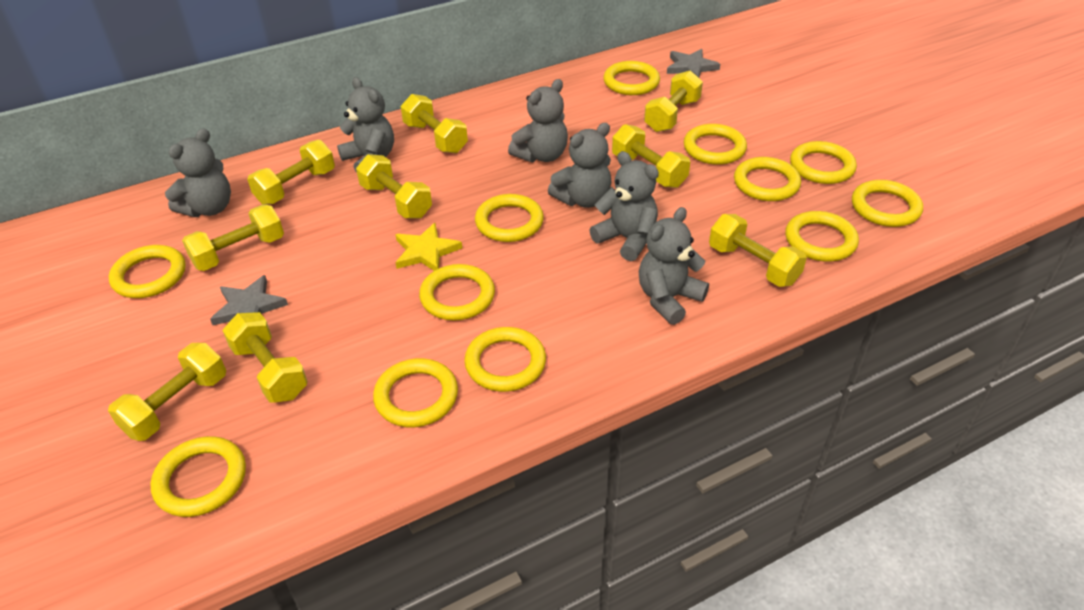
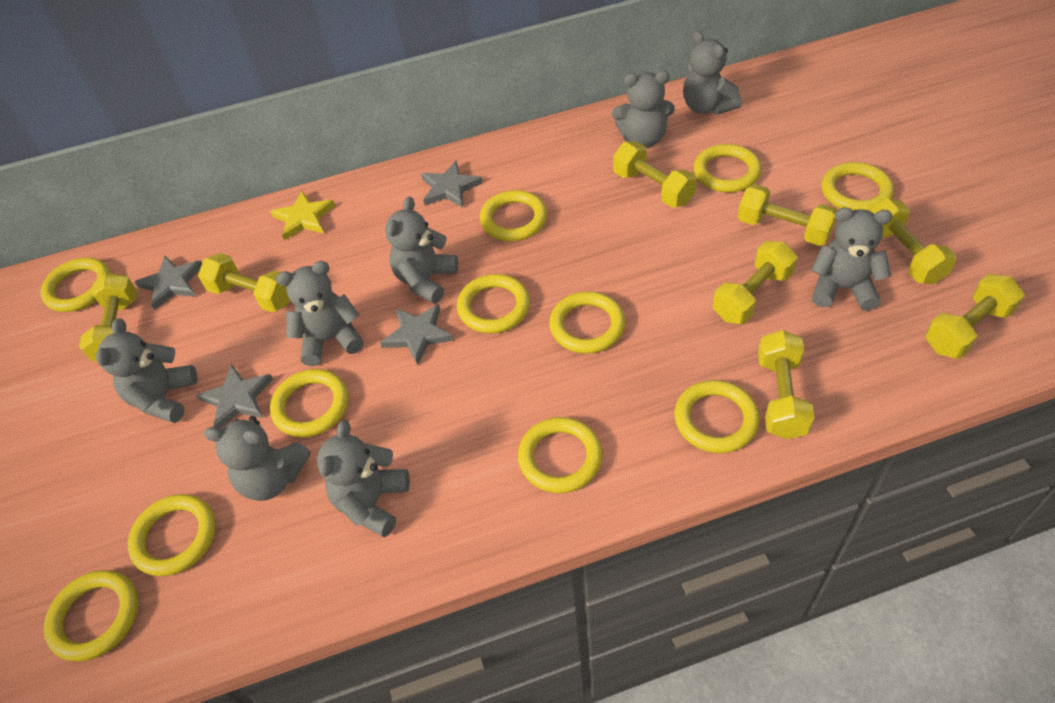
grey star: [210,275,288,325] [667,49,720,78] = 2 -> [135,256,202,310] [196,364,273,429] [380,304,454,365] [421,161,482,208] = 4
grey teddy bear: [165,128,231,217] [337,77,394,173] [508,79,568,163] [548,123,611,208] [590,151,659,261] [639,207,709,325] = 6 -> [96,318,198,423] [204,416,311,501] [276,261,364,366] [317,420,410,537] [385,197,458,304] [612,71,675,148] [683,31,742,115] [811,207,892,311] = 8
yellow dumbbell: [108,343,226,441] [182,205,284,271] [222,312,308,403] [247,140,335,205] [356,154,432,218] [401,94,468,153] [612,124,690,188] [644,70,703,132] [709,214,807,287] = 9 -> [79,273,137,362] [198,253,290,312] [613,141,697,207] [713,241,798,324] [738,184,837,246] [758,330,815,439] [869,198,956,284] [925,274,1025,359] = 8
yellow ring: [109,245,186,298] [150,436,246,517] [373,358,458,427] [419,264,495,321] [464,327,546,392] [475,194,544,242] [603,61,660,95] [684,124,747,165] [734,157,801,201] [785,211,859,262] [790,141,857,184] [852,180,923,227] = 12 -> [40,258,111,312] [44,570,138,661] [128,494,216,576] [270,369,349,437] [457,274,530,333] [480,190,547,241] [518,417,603,493] [549,291,625,354] [674,380,760,453] [694,144,762,192] [821,162,894,211] = 11

